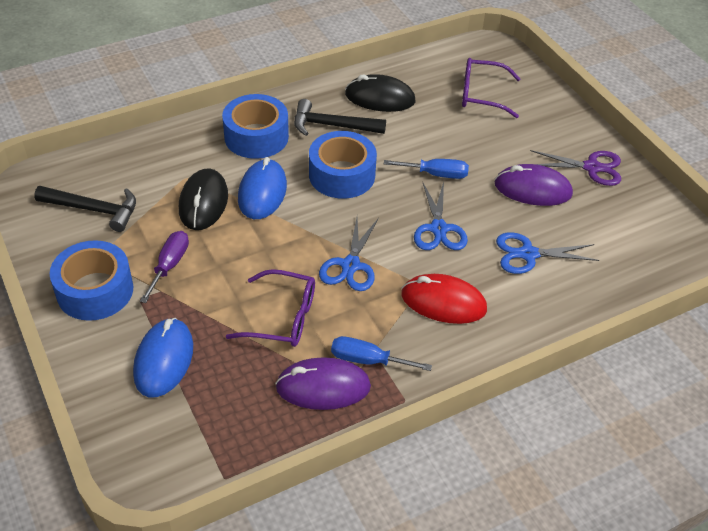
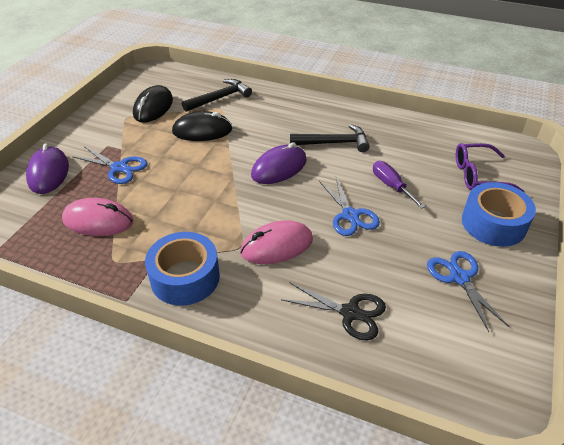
black scissors: none = 0 -> [281,282,386,340] = 1
blue mouse: [133,318,193,398] [238,157,287,219] = 2 -> none = 0
blue screwdriver: [331,336,432,371] [384,159,469,179] = 2 -> none = 0
blue tape: [50,240,133,321] [222,94,289,159] [309,131,377,199] = 3 -> [145,232,220,306] [462,182,536,247] = 2
pink mouse: none = 0 -> [62,198,133,236] [240,220,313,264] = 2
purple glasses: [226,269,315,347] [462,58,520,118] = 2 -> [455,143,524,192] = 1
purple scissors: [530,150,621,186] = 1 -> none = 0
red mouse: [401,274,487,324] = 1 -> none = 0

